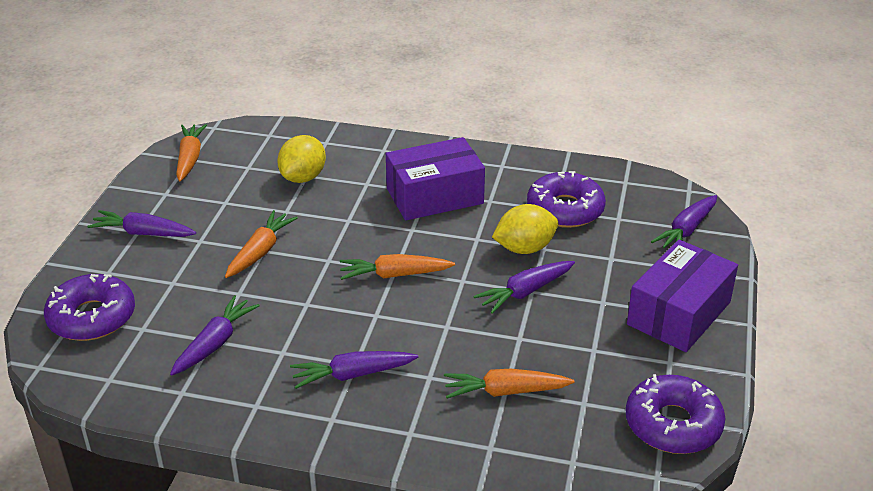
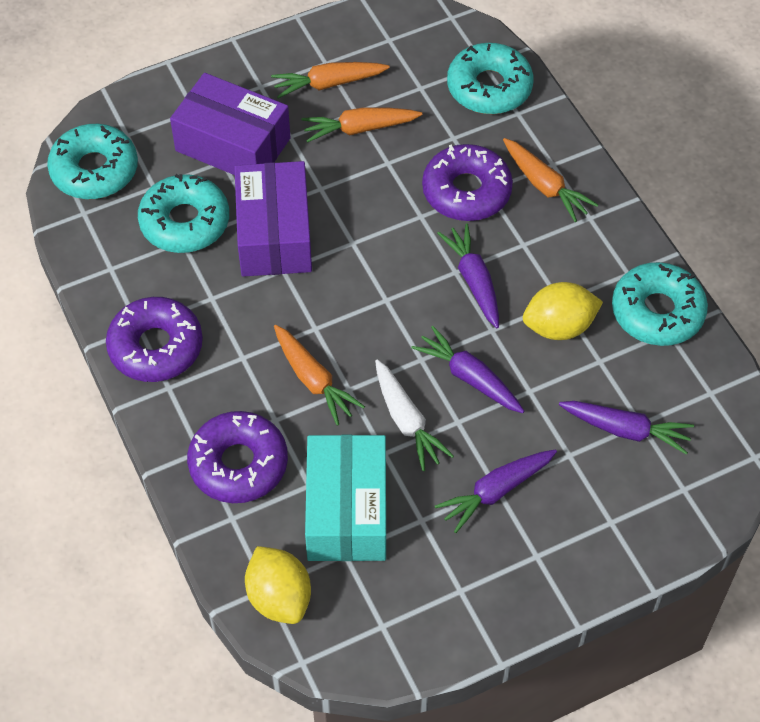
purple carrot: [87,210,196,237] [170,295,260,376] [290,351,418,389] [473,261,575,314] [651,195,717,248] = 5 -> [411,326,524,413] [435,449,557,533] [437,223,499,328] [559,401,694,455] = 4
turquoise box: none = 0 -> [305,435,386,561] = 1
turquoise donut: none = 0 -> [47,124,138,199] [138,174,229,253] [447,43,533,114] [612,262,708,346] = 4
white carrot: none = 0 -> [375,359,454,471] = 1

